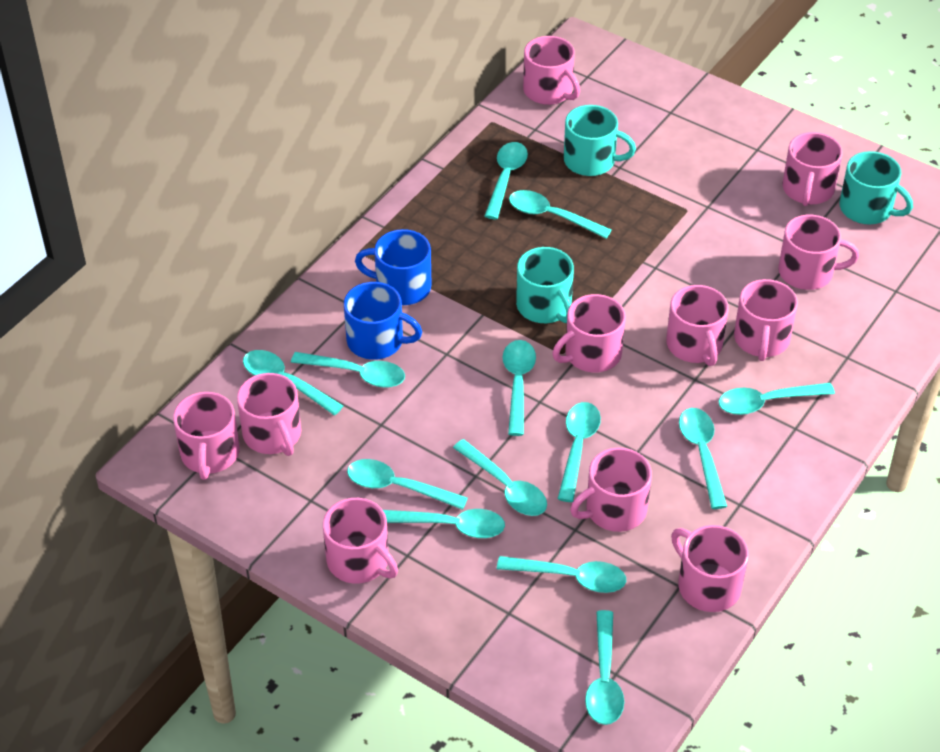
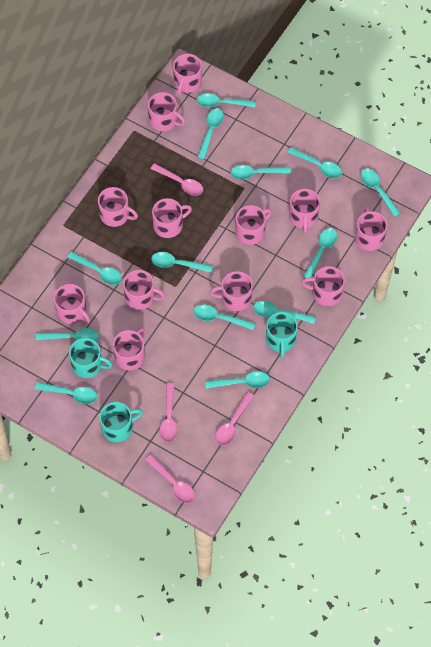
blue mug: [344,282,422,360] [355,229,431,305] = 2 -> none = 0
pink mug: [173,392,240,480] [237,373,301,456] [323,498,398,584] [523,36,580,105] [552,294,626,373] [570,448,652,532] [666,285,729,366] [671,525,749,612] [734,279,798,361] [778,215,859,290] [783,132,842,206] = 11 -> [54,284,90,324] [98,187,138,227] [113,328,145,371] [123,270,165,310] [148,92,185,131] [152,198,192,238] [173,54,202,95] [210,271,253,311] [235,205,272,245] [289,189,320,233] [301,266,345,306] [355,207,387,251] = 12
pink spoon: none = 0 -> [145,455,195,503] [150,163,203,196] [159,383,178,442] [215,392,254,446] = 4

